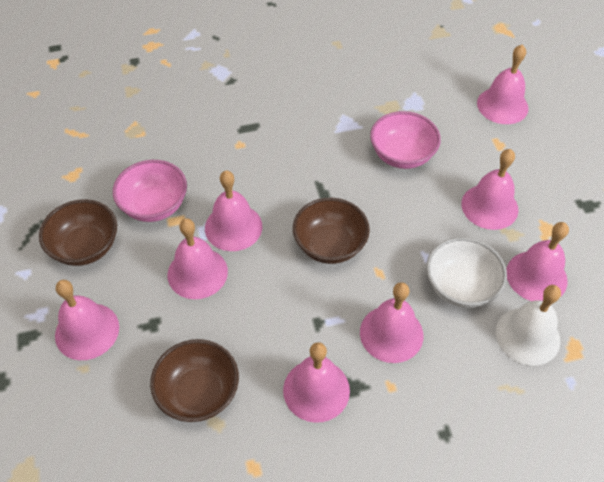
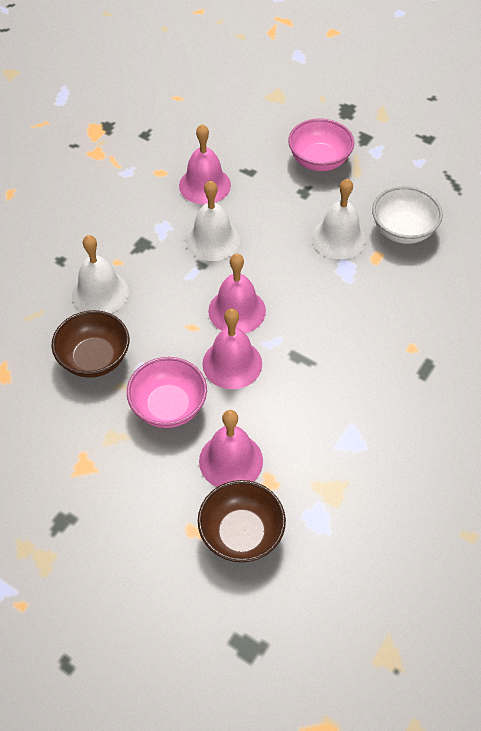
brown bowl: [39,199,117,266] [150,339,239,422] [293,198,370,264] = 3 -> [51,310,129,378] [198,480,286,562] = 2
pink bell: [55,280,119,360] [168,218,228,299] [205,171,262,251] [283,342,350,423] [360,282,423,363] [461,149,518,230] [477,45,529,124] [507,222,569,301] = 8 -> [179,124,231,205] [199,410,263,487] [202,308,262,389] [208,254,266,333] = 4
white bell: [496,285,561,366] = 1 -> [72,235,129,314] [186,180,240,261] [312,178,366,259] = 3

